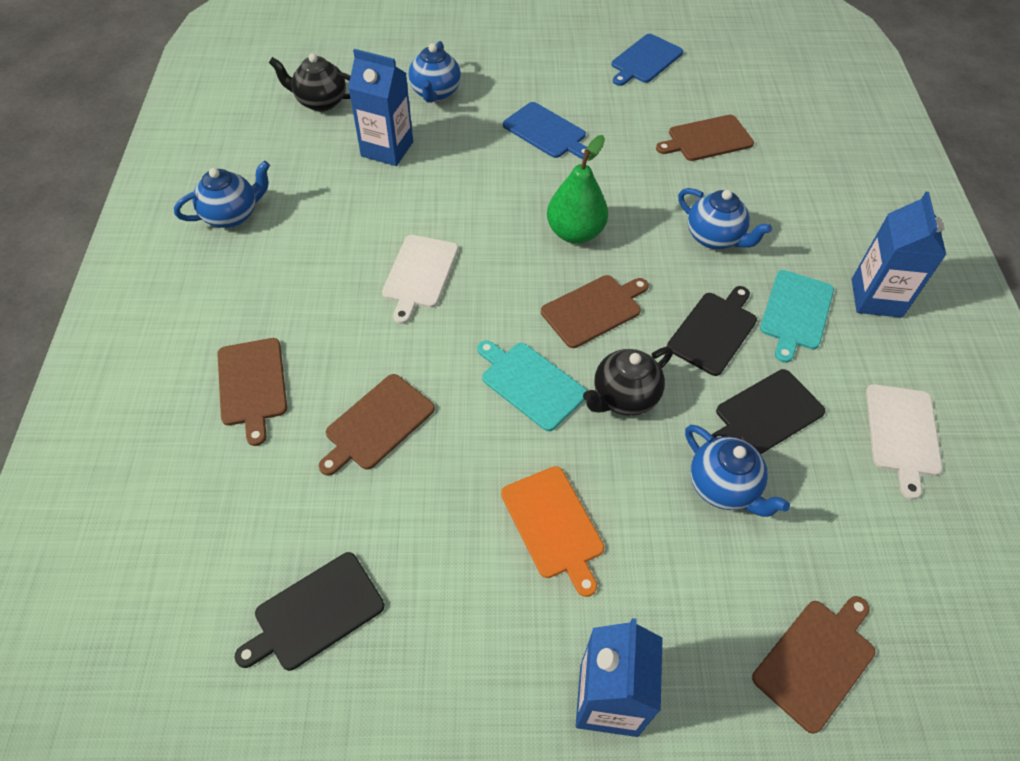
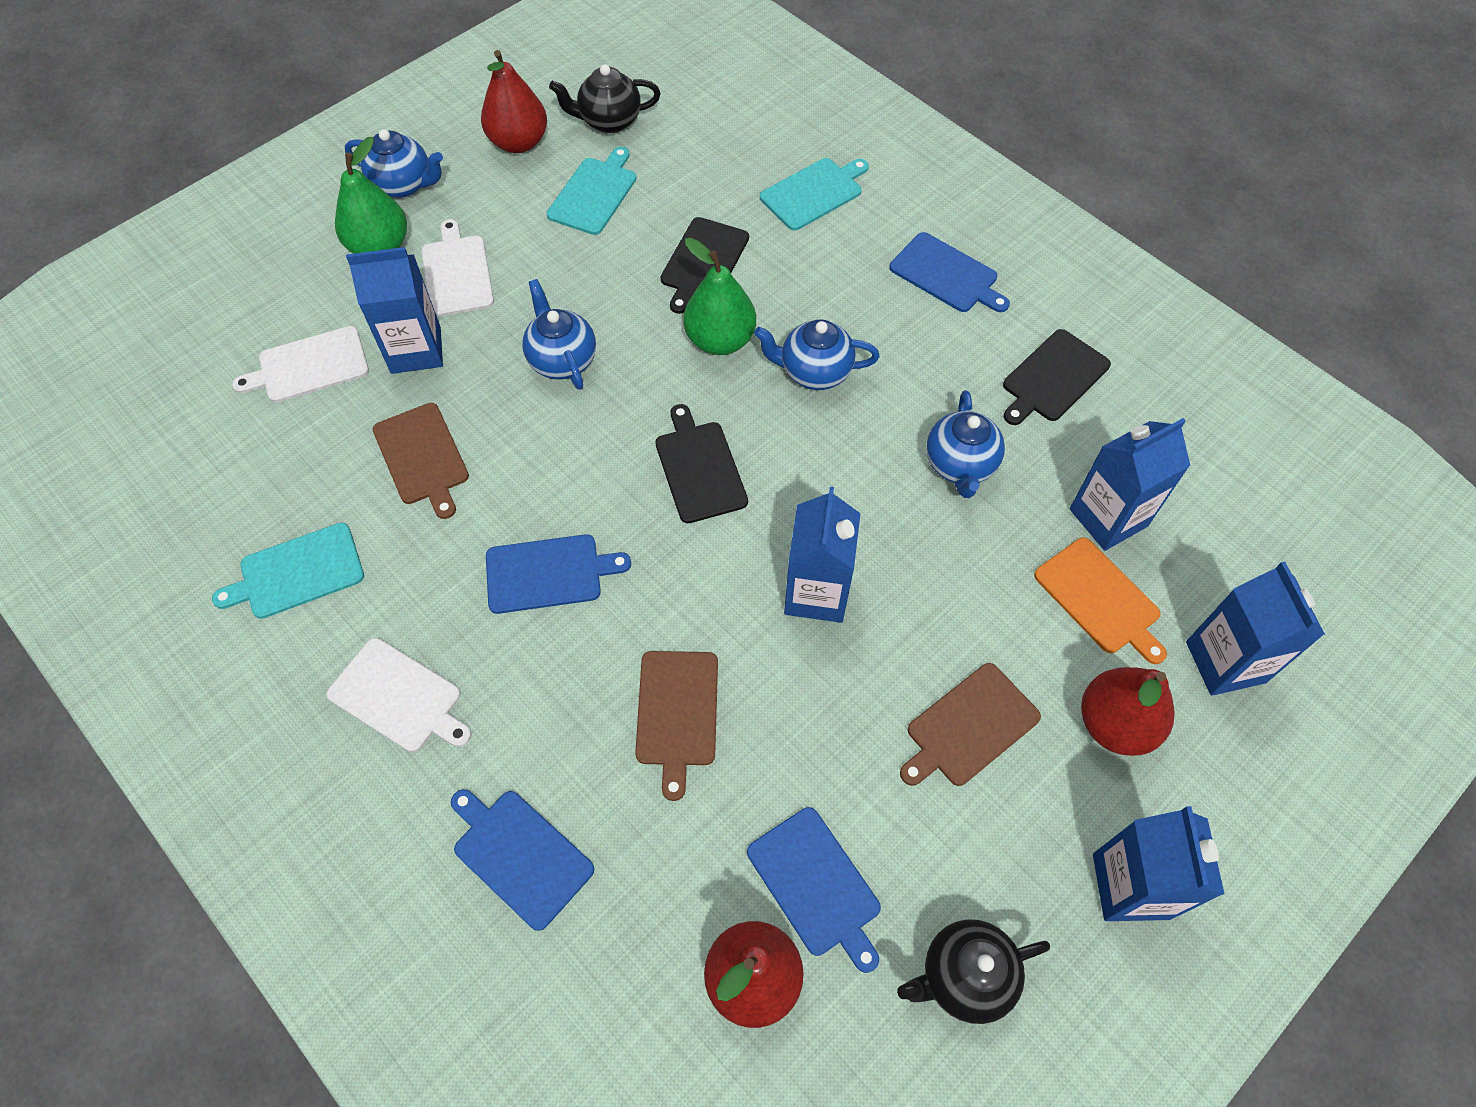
blue carton: [348,49,413,166] [576,618,663,737] [852,192,946,318] = 3 -> [346,247,443,374] [784,487,861,623] [1070,418,1190,551] [1093,806,1224,921] [1186,561,1325,696] = 5
blue cutting board: [503,102,587,159] [612,34,683,86] = 2 -> [451,789,594,931] [486,534,631,614] [747,807,881,973] [889,232,1010,312] = 4
brown cutting board: [217,338,287,446] [319,374,435,476] [541,275,649,348] [656,115,754,161] [752,596,875,734] = 5 -> [373,403,469,519] [635,651,718,801] [900,663,1041,786] = 3
green pear: [547,135,608,244] = 1 -> [335,137,407,254] [683,238,756,355] = 2
red pear: none = 0 -> [481,50,547,153] [704,921,804,1028] [1081,667,1175,756] = 3
turquoise cutting board: [477,340,587,431] [760,270,834,363] = 2 -> [212,523,364,619] [547,147,637,235] [760,158,869,230] = 3
white cutting board: [382,235,458,324] [866,384,942,499] = 2 -> [232,326,369,403] [326,638,472,752] [421,219,494,317] = 3

